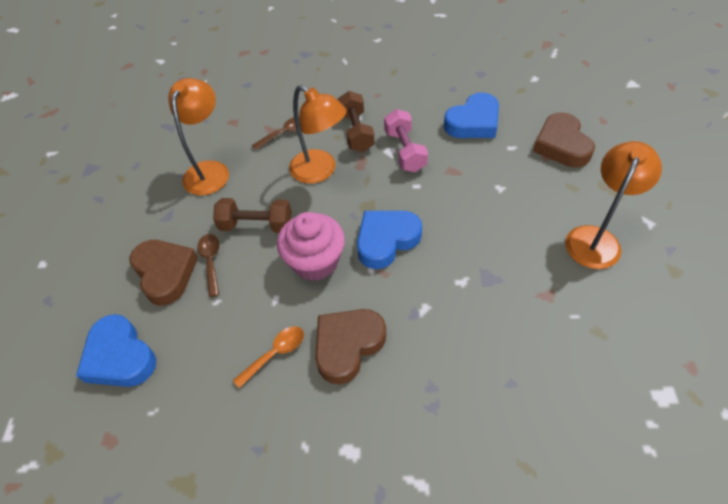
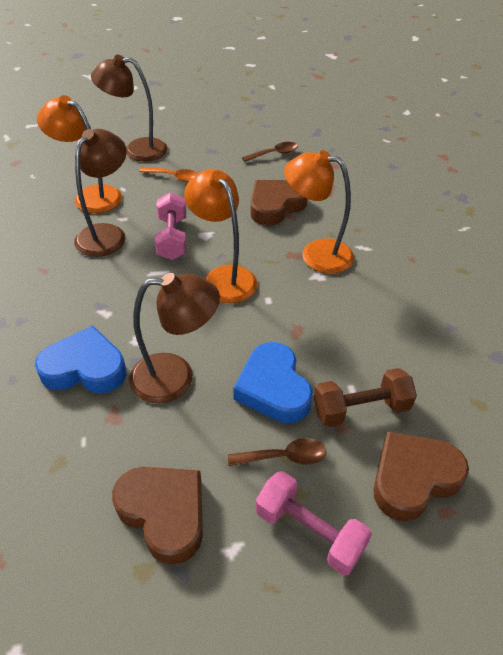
blue heart: [76,314,156,387] [357,211,422,269] [444,92,499,138] = 3 -> [35,325,126,394] [233,342,313,423] = 2
brown dumbbell: [213,198,292,233] [337,91,375,152] = 2 -> [314,368,417,427] = 1
brown lamp: none = 0 -> [74,129,127,257] [91,55,168,161] [129,273,220,404] = 3
pink cupcake: [277,212,345,281] = 1 -> none = 0
pink dumbbell: [384,109,428,172] = 1 -> [155,192,187,260] [256,471,372,575] = 2

